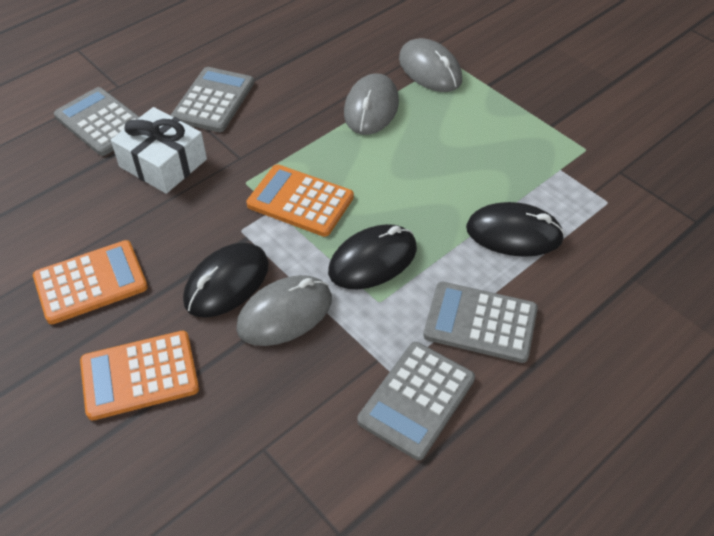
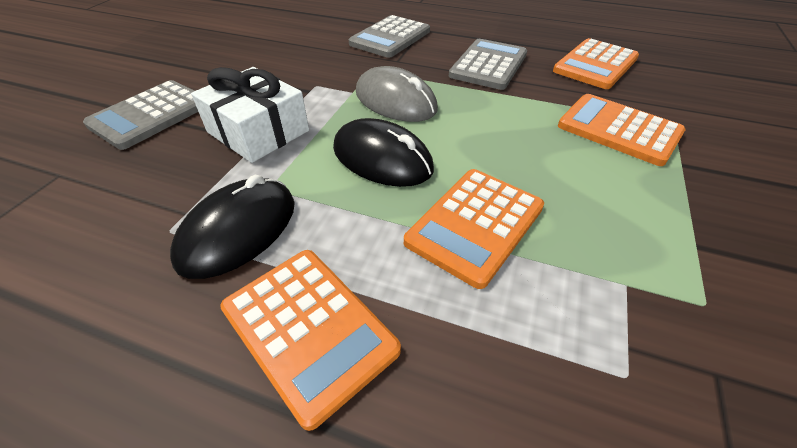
black mouse: [183,242,269,318] [328,224,417,289] [466,202,565,257] = 3 -> [170,175,295,279] [333,118,434,187] = 2
grey calculator: [54,87,139,156] [171,67,254,132] [357,342,475,460] [423,282,538,363] = 4 -> [83,80,198,150] [349,15,430,58] [449,39,527,90] = 3
grey mouse: [236,275,332,346] [344,74,399,135] [399,38,462,92] = 3 -> [356,66,438,122] = 1
orange calculator: [33,240,148,324] [80,331,199,420] [246,165,354,237] = 3 -> [220,250,401,431] [404,169,544,289] [553,38,639,89] [558,94,686,166] = 4

